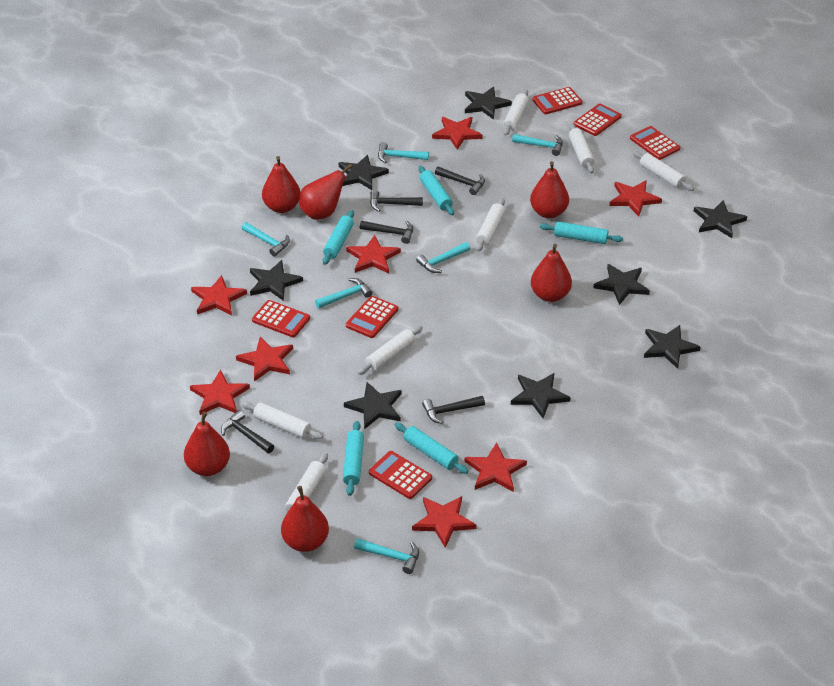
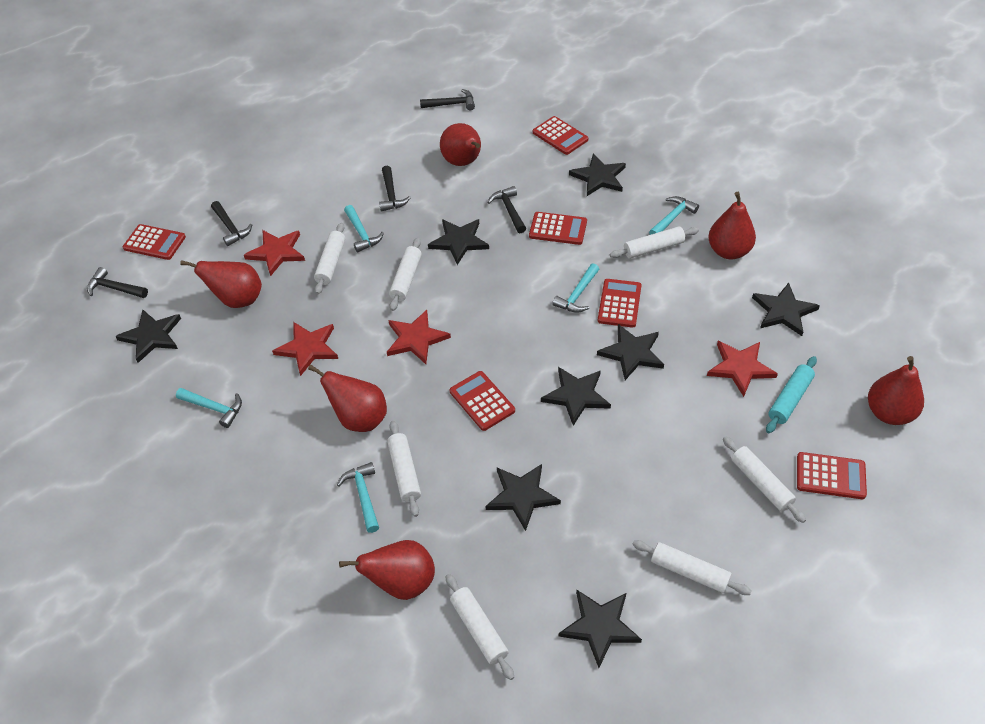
red star: [190,370,250,415] [191,275,247,316] [236,337,293,382] [346,235,401,273] [412,496,477,548] [432,117,482,150] [465,442,527,492] [610,180,662,216] = 8 -> [244,230,305,276] [272,322,338,376] [387,310,451,364] [707,341,778,397] = 4
turquoise hammer: [242,222,290,257] [315,278,373,309] [354,538,419,574] [378,142,429,163] [416,242,470,273] [512,134,563,156] = 6 -> [176,388,242,428] [337,462,379,533] [344,205,384,252] [552,263,599,313] [649,196,699,235] = 5
turquoise rolling pin: [323,210,354,265] [343,421,364,496] [395,422,468,474] [418,166,454,215] [540,221,623,244] = 5 -> [766,356,817,433] = 1

